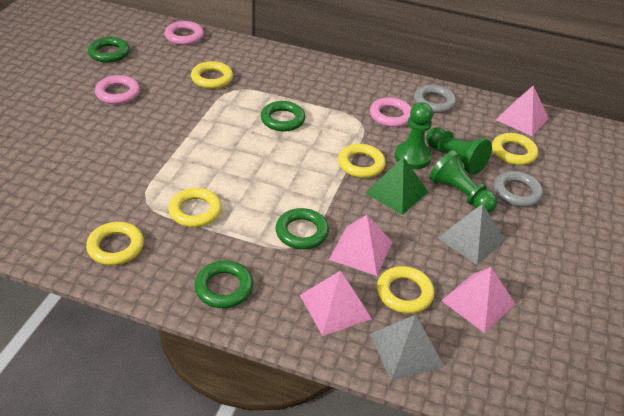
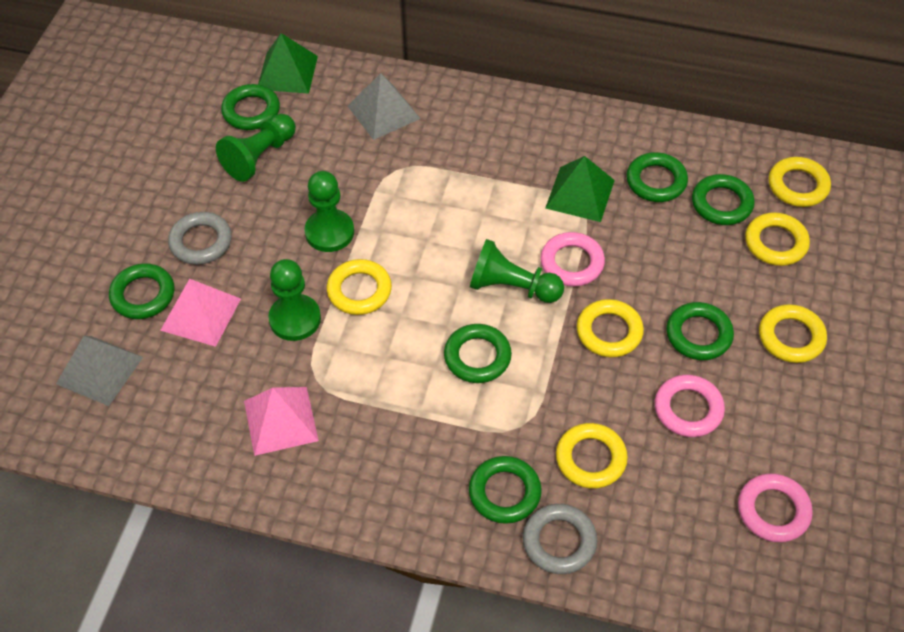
green pawn: [394,102,433,169] [426,127,492,175] [430,150,497,213] = 3 -> [216,114,296,182] [268,259,321,341] [305,171,354,252] [470,239,564,303] = 4
green pyramid: [365,157,428,215] = 1 -> [258,33,318,94] [545,156,615,222] = 2
green ring: [88,37,130,63] [194,261,253,308] [261,101,305,131] [275,208,329,249] = 4 -> [109,263,174,319] [221,84,280,130] [444,324,512,383] [469,456,542,524] [626,152,688,202] [666,302,734,360] [692,174,755,225] = 7
pink pyramid: [300,271,372,336] [329,215,392,276] [441,267,516,333] [496,86,549,136] = 4 -> [160,279,241,347] [244,387,319,456] = 2

